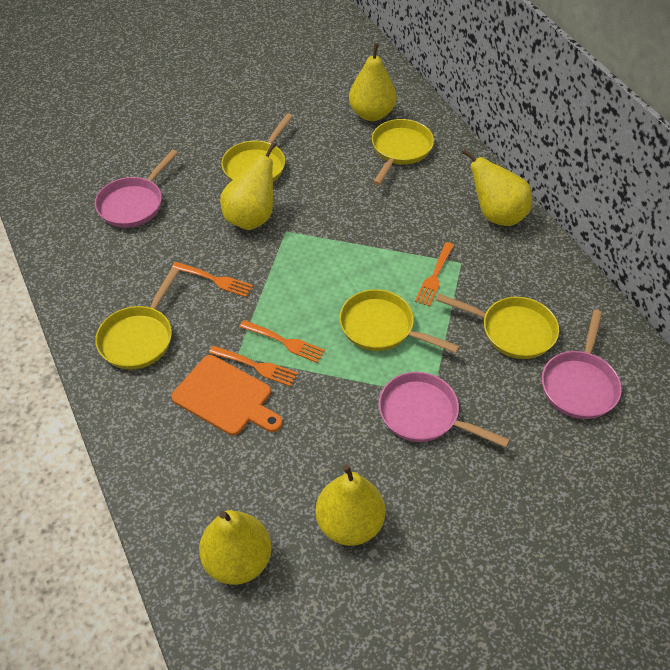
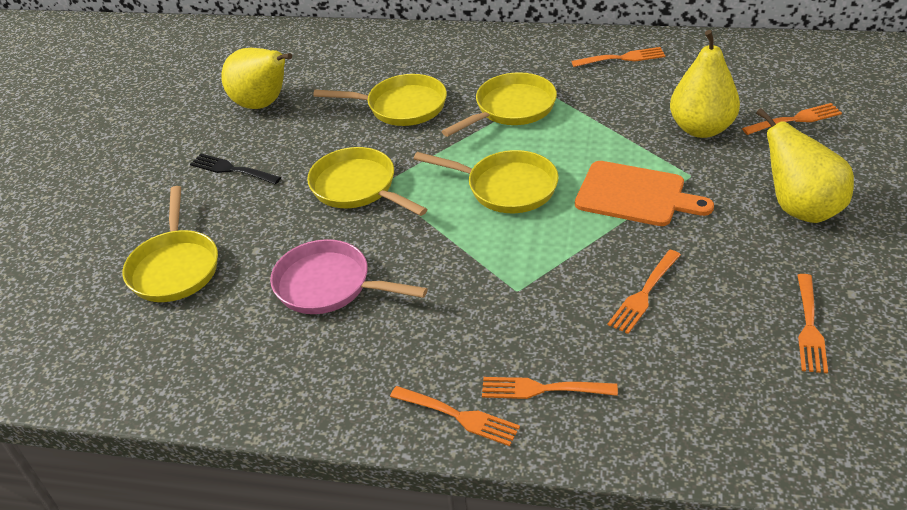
black fork: none = 0 -> [190,154,281,185] = 1
orange fork: [172,262,253,297] [209,346,298,387] [239,320,325,363] [415,242,454,307] = 4 -> [390,386,520,446] [482,377,618,399] [571,47,665,67] [608,250,681,334] [742,103,842,135] [797,274,828,373] = 6
pink pan: [95,149,178,228] [379,372,510,447] [542,310,622,419] = 3 -> [270,239,427,314] = 1
yellow pear: [199,510,272,585] [220,142,276,230] [316,465,385,546] [349,43,396,121] [462,149,532,226] = 5 -> [221,48,292,109] [670,30,740,138] [756,108,854,223] = 3

